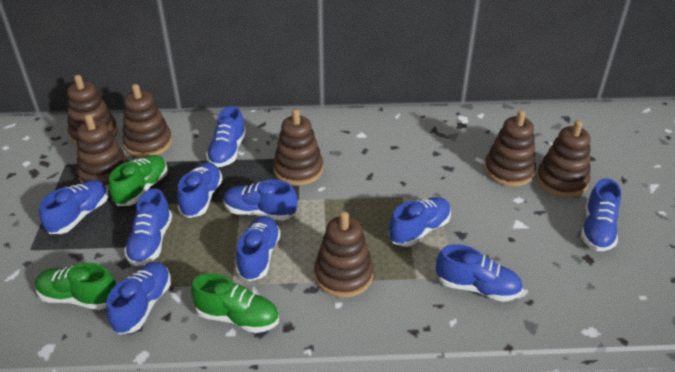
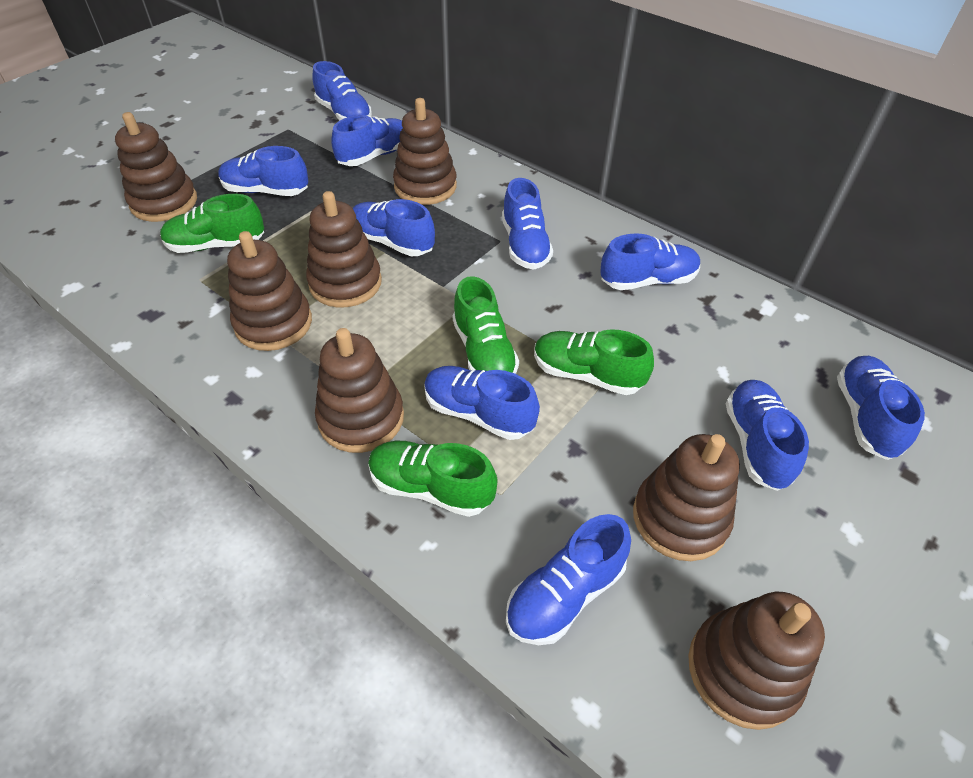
green shoe: [35,263,116,310] [109,155,168,206] [191,273,279,333] = 3 -> [160,194,264,253] [368,441,497,517] [453,276,519,374] [534,329,654,395] = 4

